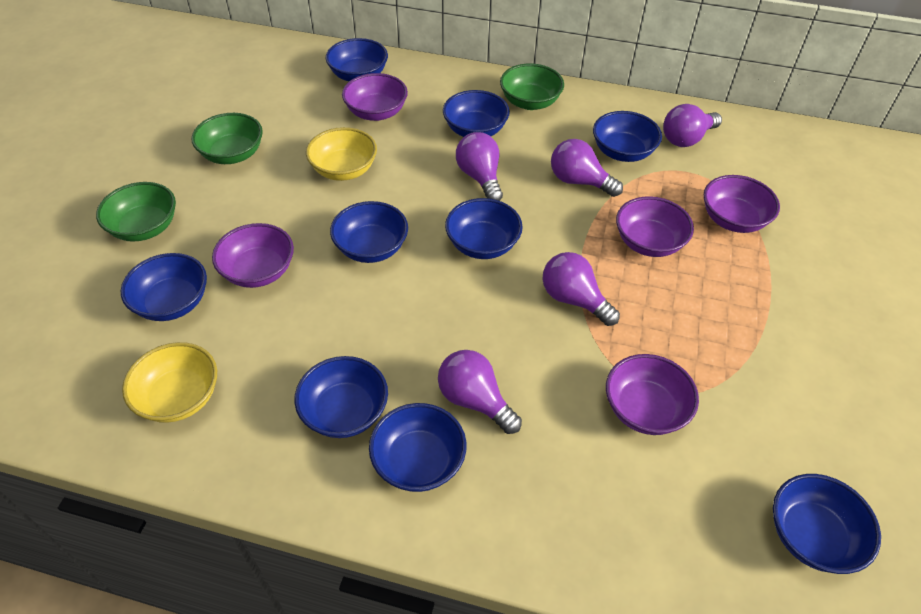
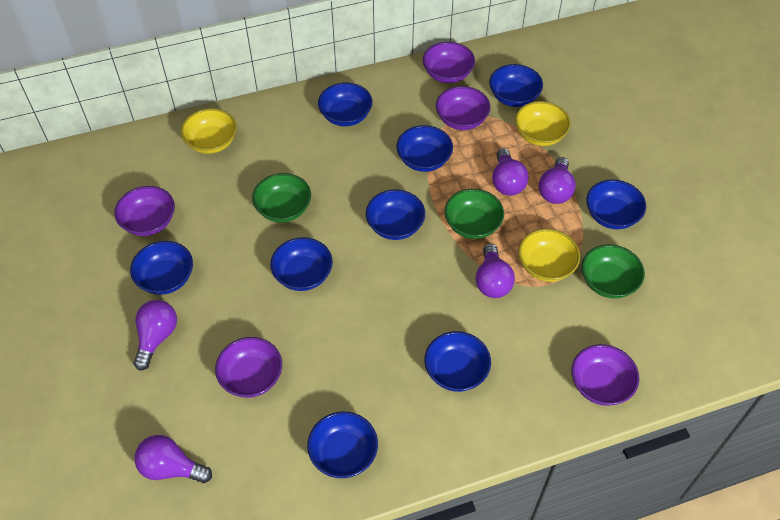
yellow bowl: [122,342,217,423] [306,127,377,181] = 2 -> [181,108,237,154] [515,101,571,146] [518,229,580,282] = 3

